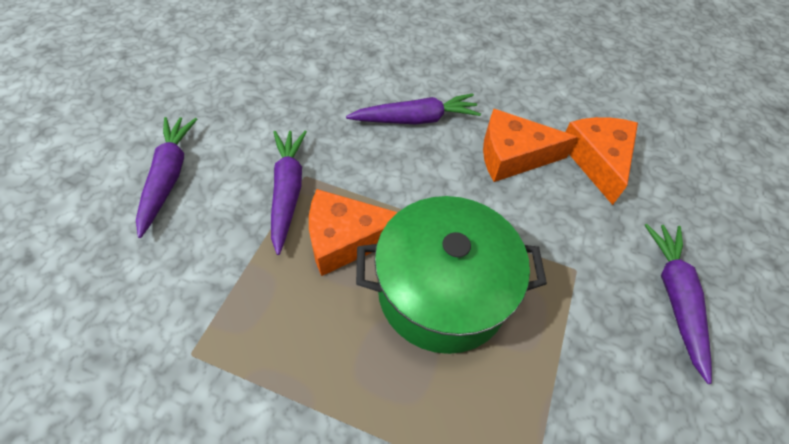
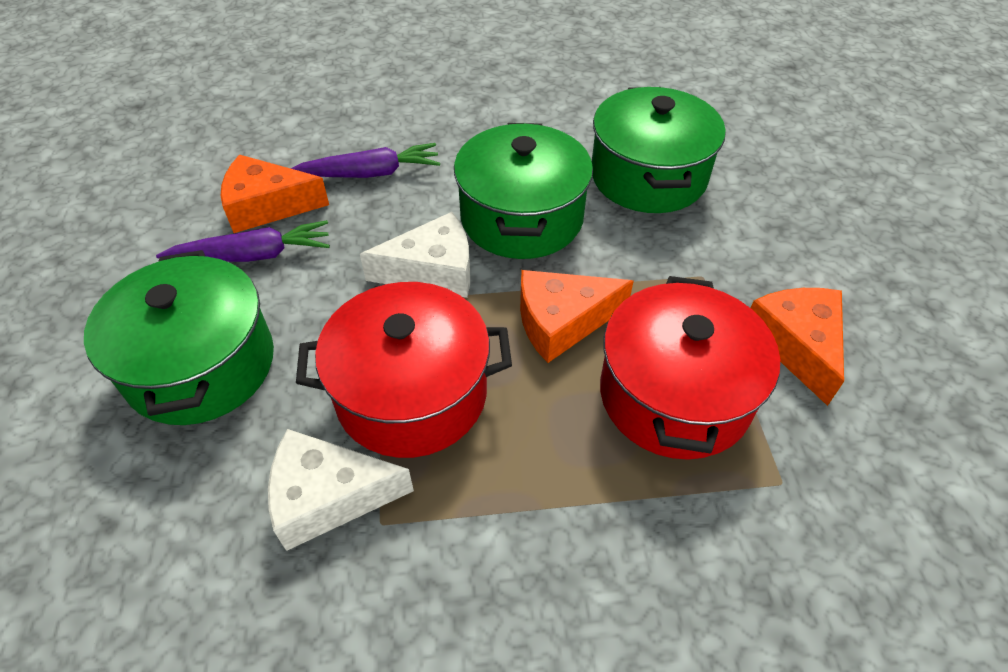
green pot: [356,196,547,354] = 1 -> [84,250,274,425] [454,123,593,259] [592,87,726,213] = 3
purple carrot: [136,117,197,238] [271,130,307,255] [346,94,481,124] [644,224,712,384] = 4 -> [156,220,330,262] [291,143,440,178] = 2
red pot: none = 0 -> [296,282,512,458] [600,276,780,460] = 2
white cheese: none = 0 -> [268,429,414,551] [360,212,470,298] = 2

